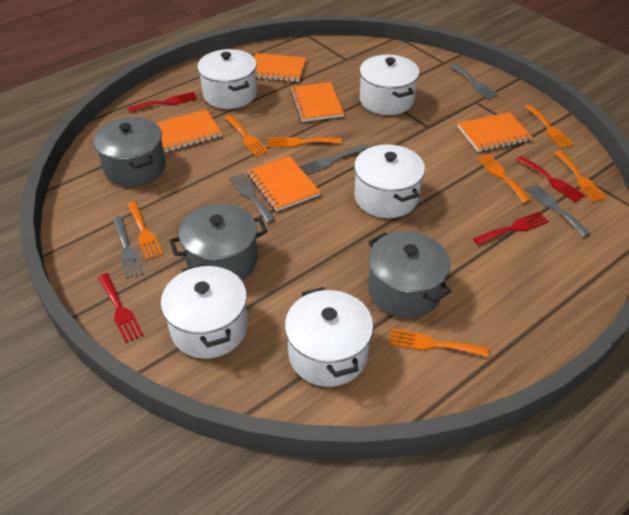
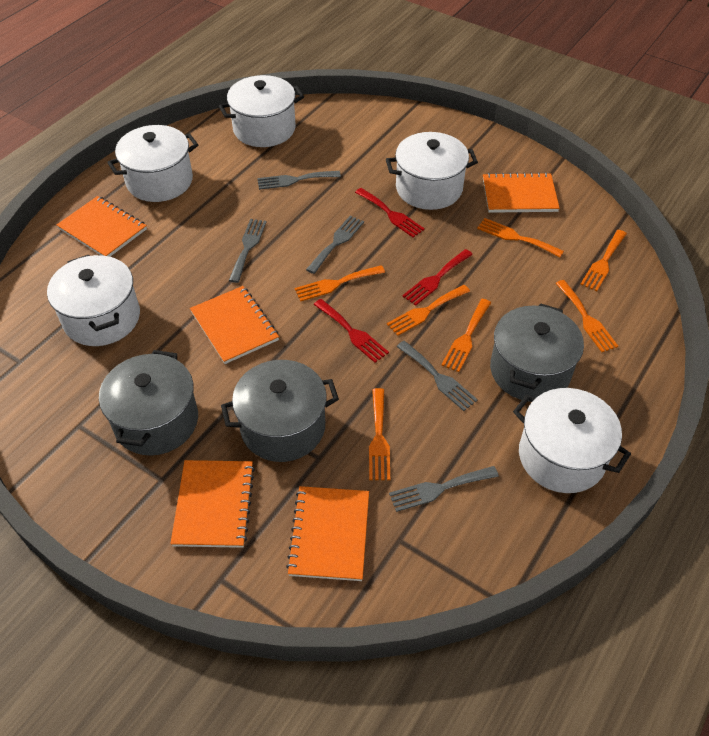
red fork: [98,273,144,343] [128,92,198,112] [473,212,549,245] [516,156,585,202] = 4 -> [314,299,389,363] [355,188,425,238] [402,249,473,306] = 3

